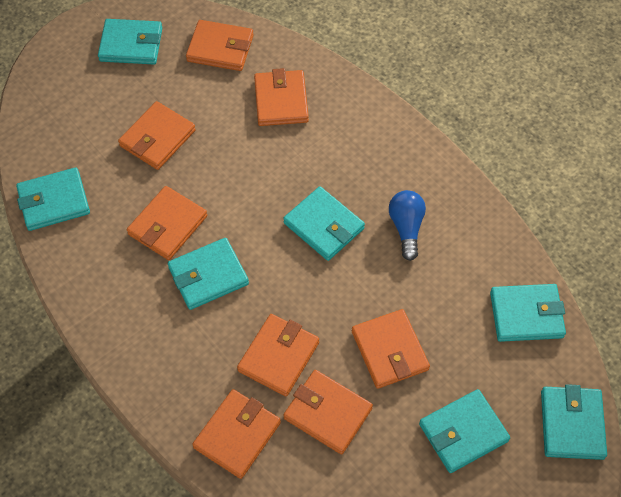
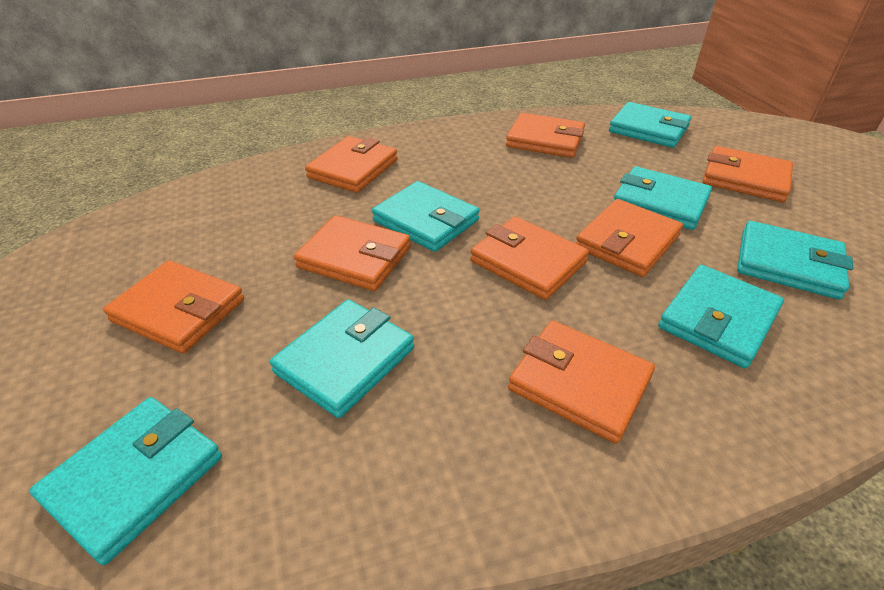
blue light bulb: [389,190,426,261] = 1 -> none = 0

